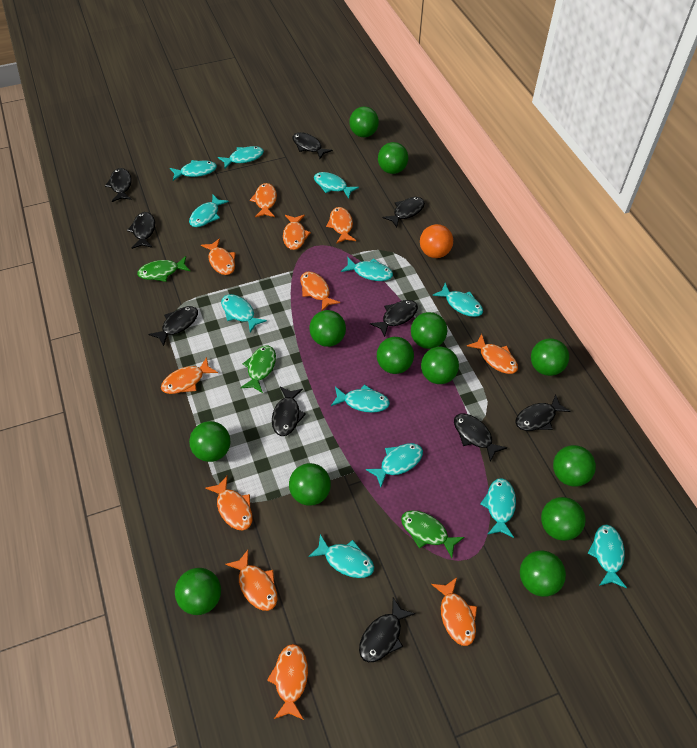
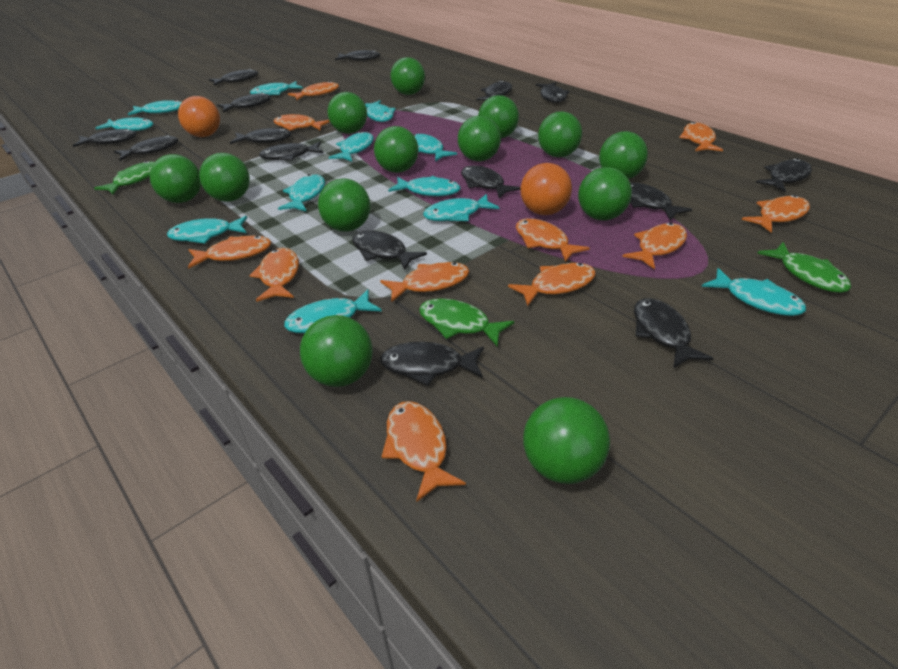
black fish: [105,168,132,202] [127,212,155,249] [148,306,198,346] [272,387,306,436] [292,132,333,159] [359,598,416,662] [370,300,418,337] [383,197,425,228] [454,414,507,462] [515,395,571,431] = 10 -> [73,129,137,147] [114,135,178,161] [209,69,258,86] [217,92,272,113] [230,128,292,144] [259,142,324,161] [335,50,380,61] [352,230,427,270] [380,342,484,386] [461,165,521,198] [476,80,512,101] [536,82,569,103] [630,183,692,221] [634,298,713,368] [756,158,812,192] = 15
orange ball: [420,224,453,258] = 1 -> [178,96,220,137] [521,163,572,215] = 2

